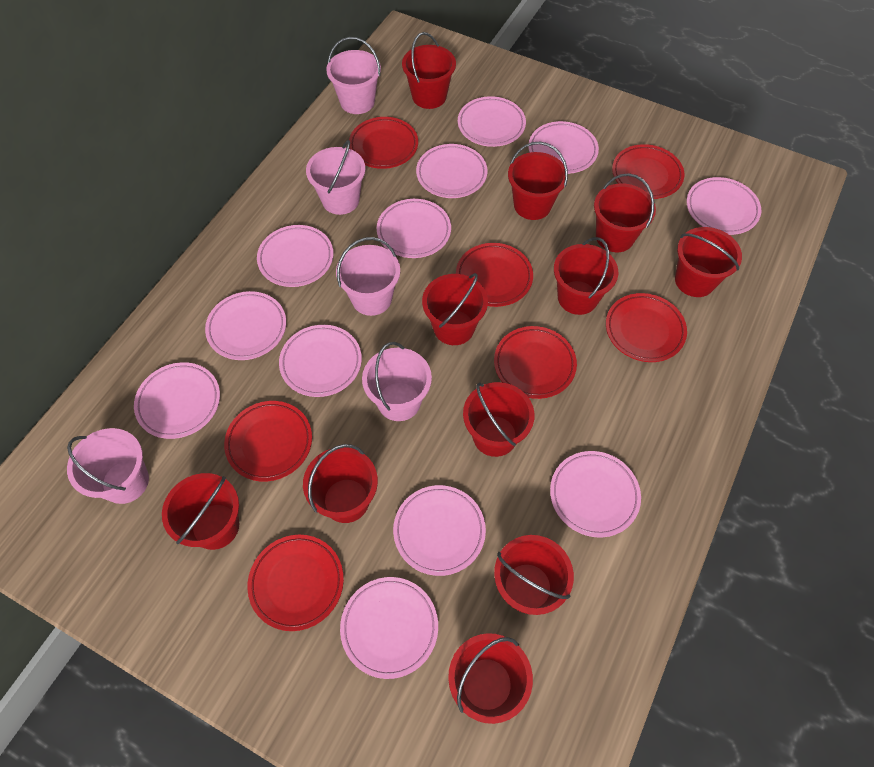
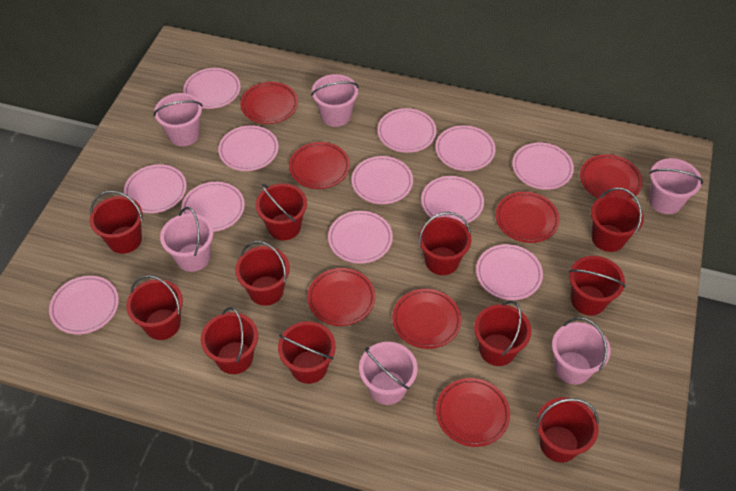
pink bucket: [67,428,149,504] [306,140,366,215] [326,37,381,114] [336,237,400,316] [362,342,432,421] = 5 -> [154,93,203,146] [160,207,213,272] [311,74,359,127] [359,342,418,405] [552,317,610,385] [649,158,703,214] = 6

